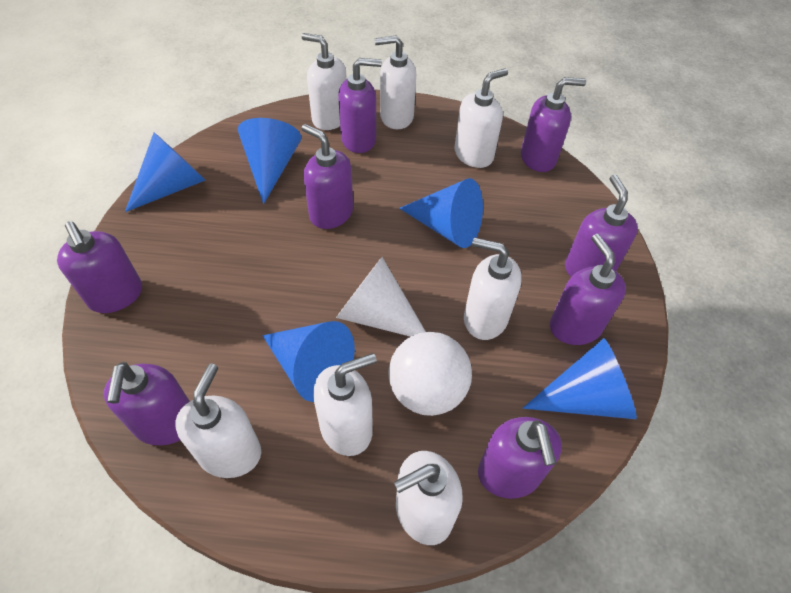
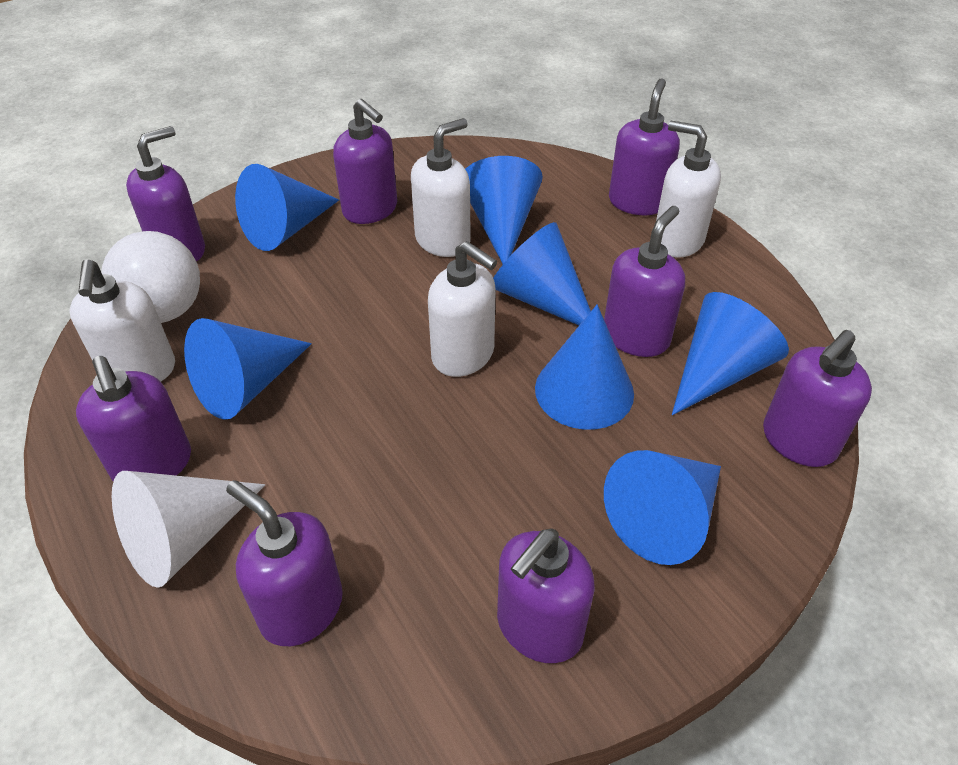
blue cone: [125,132,206,212] [238,118,301,204] [262,321,355,402] [399,178,483,248] [523,338,637,419] = 5 -> [184,318,312,420] [235,164,339,251] [465,156,543,264] [493,222,591,325] [535,305,634,430] [604,450,721,565] [672,292,789,415] = 7
white soap dispenser: [175,364,261,478] [302,33,347,130] [313,353,377,456] [375,36,416,129] [394,451,463,545] [455,69,508,168] [464,238,522,340] = 7 -> [70,259,175,382] [411,118,471,257] [428,241,497,377] [656,121,721,258] = 4

